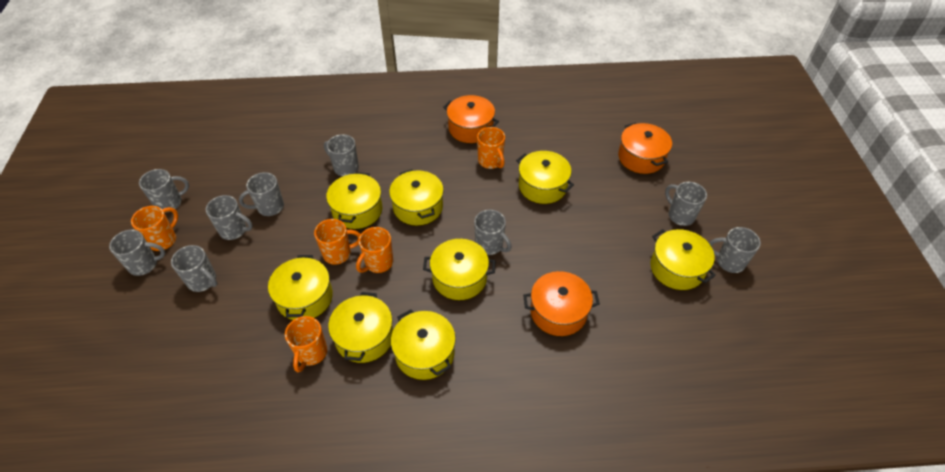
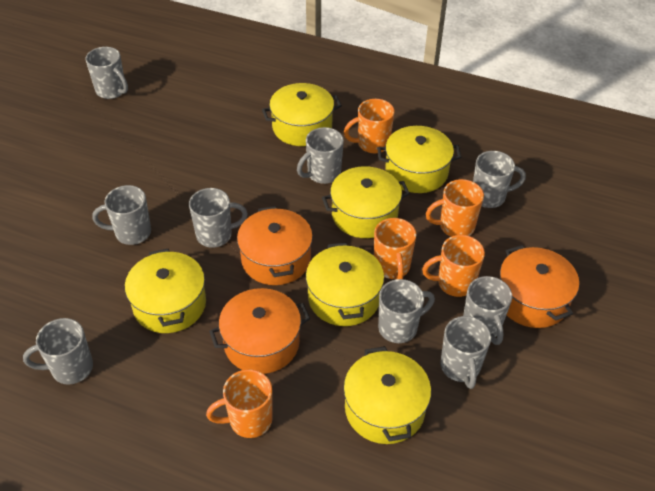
yellow pot: [268,255,333,320] [326,172,382,229] [328,292,393,363] [389,169,444,225] [391,309,456,380] [423,239,495,300] [516,151,574,204] [650,229,716,290] = 8 -> [125,249,206,333] [262,83,342,146] [306,243,384,326] [322,166,410,238] [343,346,431,444] [377,126,461,193] = 6

